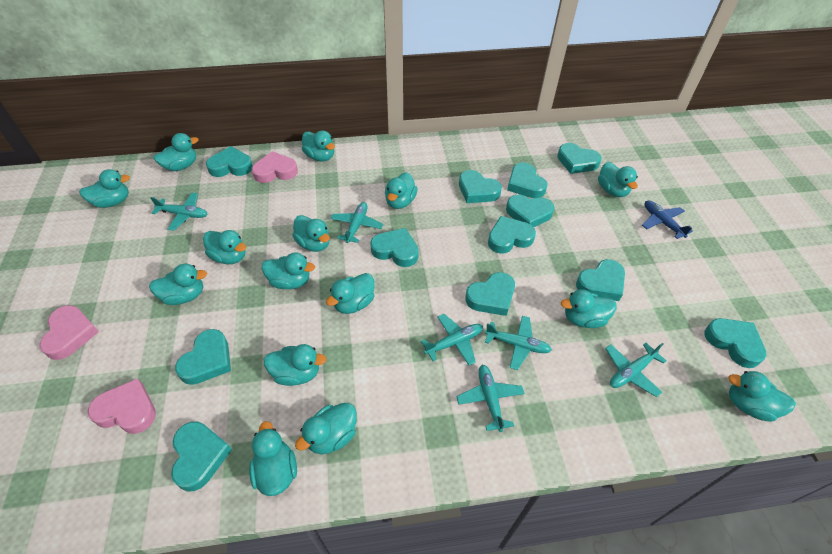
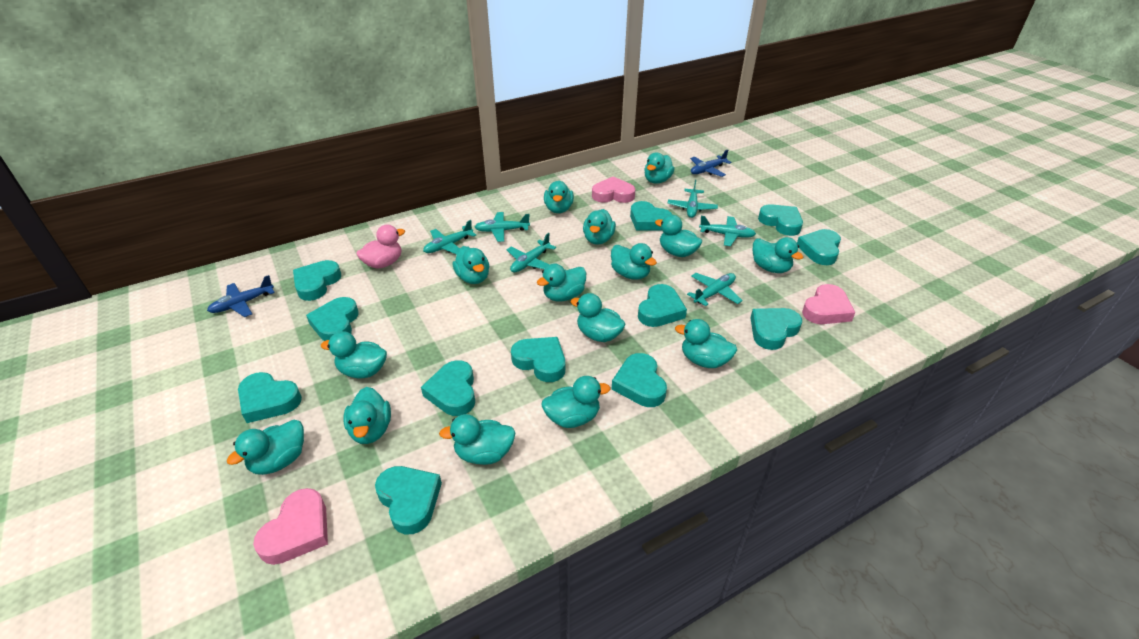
blue plane: [642,200,693,239] = 1 -> [207,275,275,317] [690,150,732,177] = 2
pink duck: none = 0 -> [356,225,405,268] = 1

